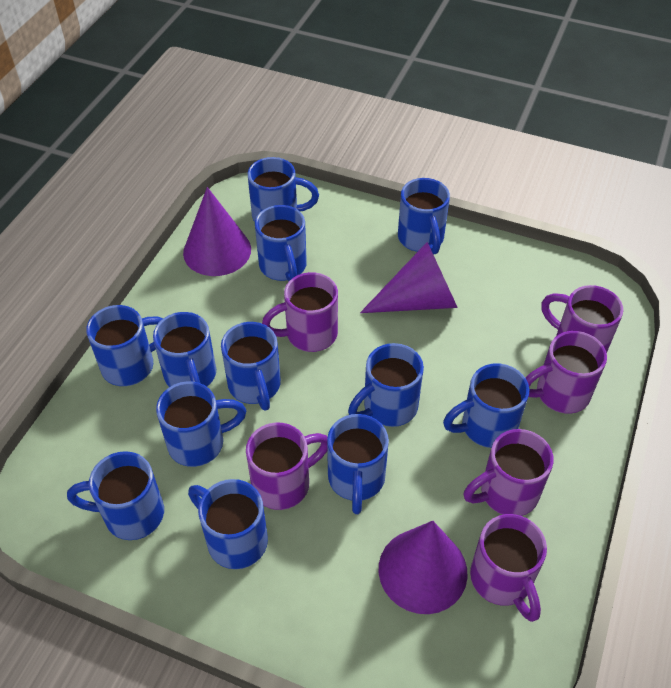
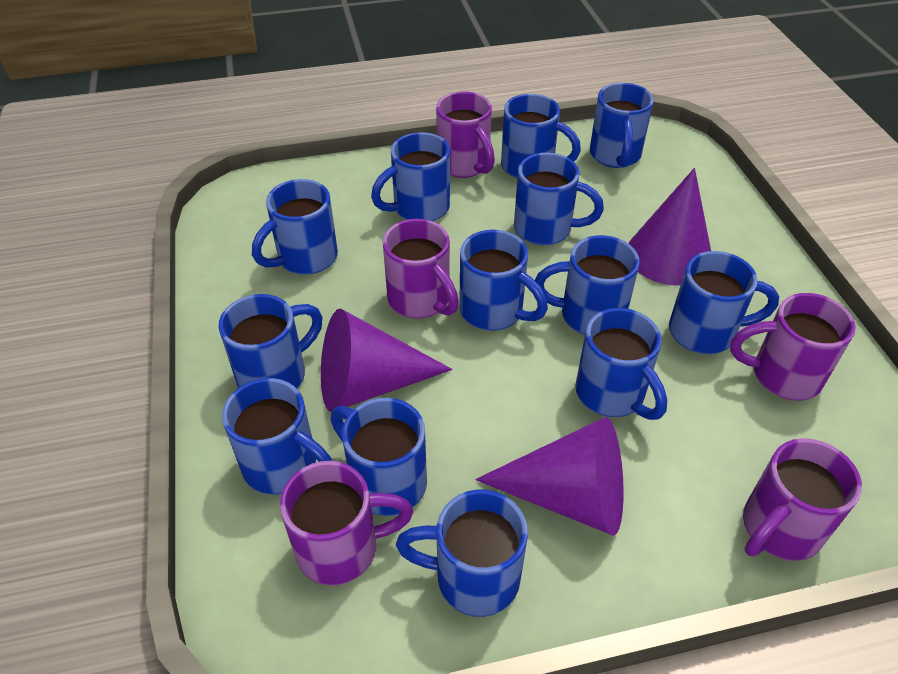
blue mug: [67,451,164,540] [86,305,163,386] [153,312,216,387] [156,381,246,467] [188,479,268,569] [221,322,281,411] [248,157,319,222] [255,205,307,281] [327,414,389,514] [348,343,424,427] [398,178,450,255] [443,363,529,448] = 12 -> [219,294,322,388] [222,378,332,495] [252,179,338,275] [331,398,427,516] [371,132,450,221] [396,489,528,617] [459,230,548,331] [501,94,581,178] [514,153,604,245] [535,235,640,335] [575,308,667,420] [590,83,654,168] [669,251,779,354] = 13
purple mug: [246,423,328,510] [262,272,338,352] [464,429,554,516] [470,514,547,622] [525,331,607,414] [541,285,623,353] = 6 -> [280,461,413,585] [383,219,459,318] [436,92,495,178] [730,293,856,400] [743,438,862,561] = 5

